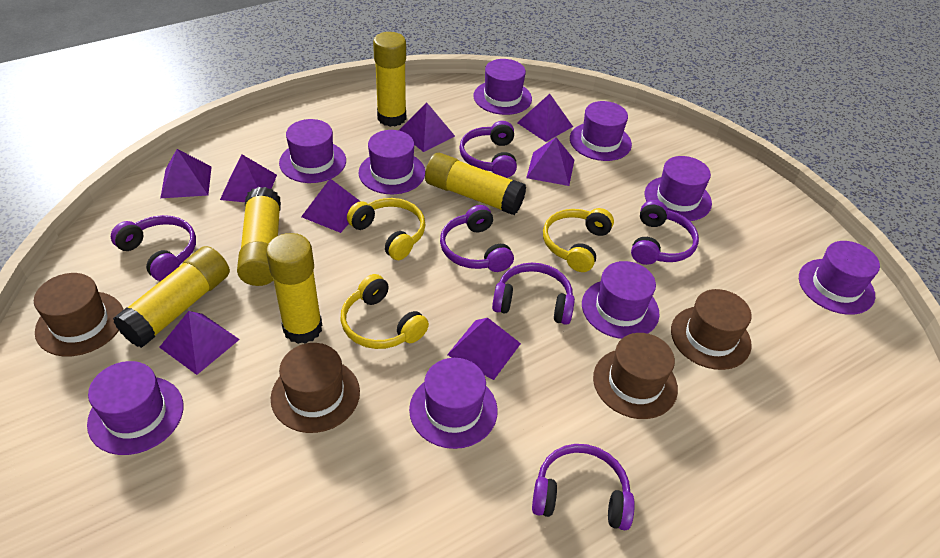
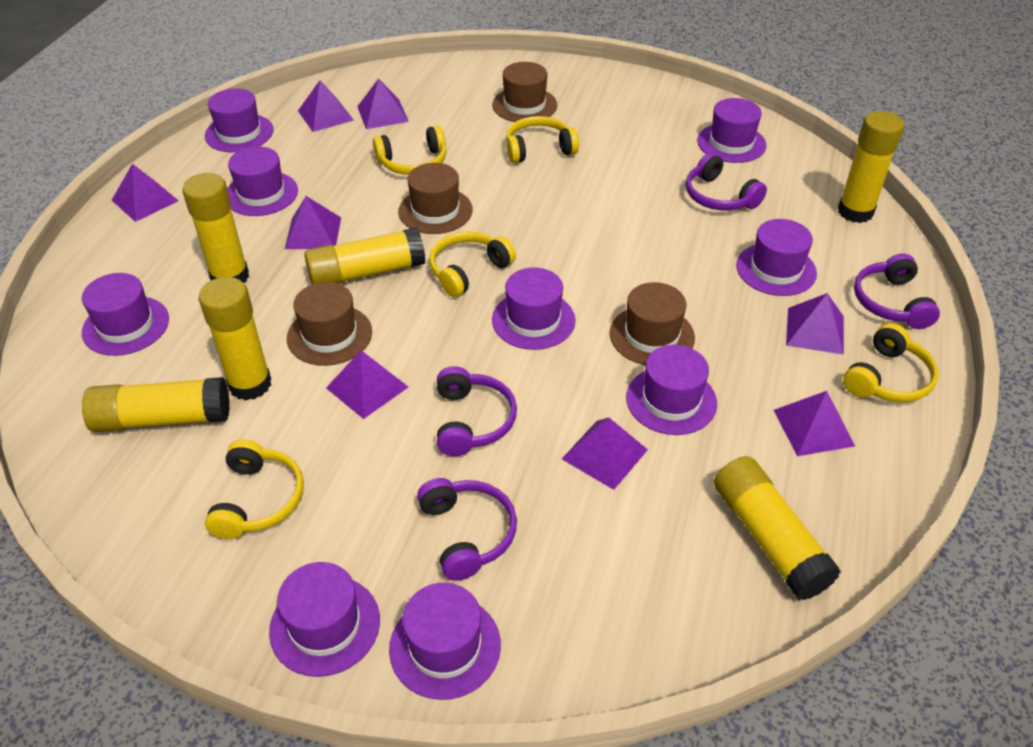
purple headphones: [111,215,196,281] [440,205,514,272] [459,121,517,178] [492,263,575,325] [532,444,635,530] [631,200,699,265] = 6 -> [417,478,517,581] [437,366,517,456] [686,153,767,211] [854,253,940,329] = 4
yellow glue stick: [113,246,230,348] [237,187,281,286] [266,233,322,344] [373,32,406,127] [425,153,526,215] = 5 -> [82,377,230,432] [182,173,249,283] [199,277,271,400] [304,227,426,284] [714,456,841,600] [838,111,904,223] = 6
yellow headphones: [340,274,429,349] [347,198,425,260] [543,208,614,272] = 3 -> [205,439,304,539] [373,125,446,175] [429,232,516,297] [506,116,579,163] [843,323,939,402] = 5

